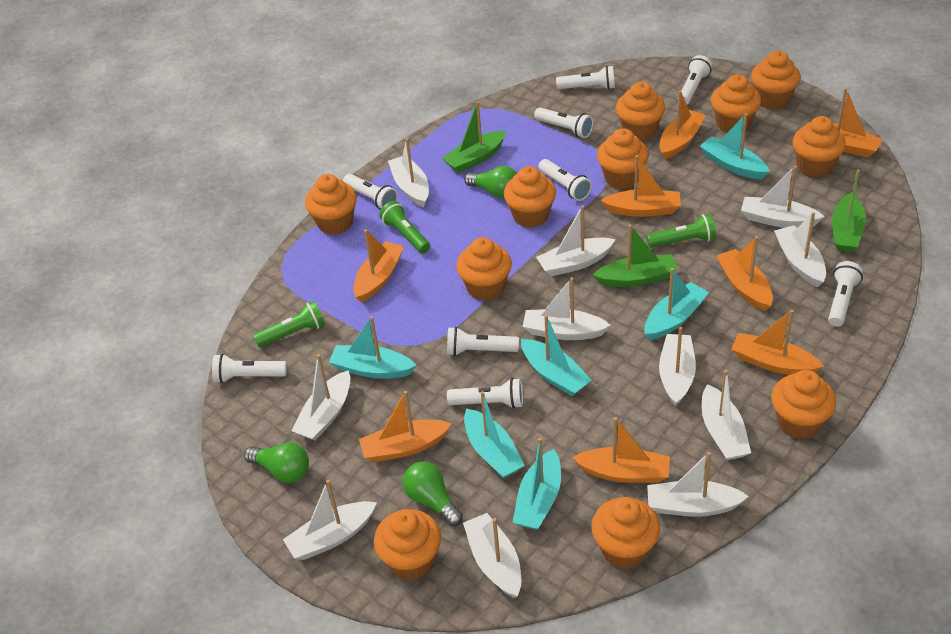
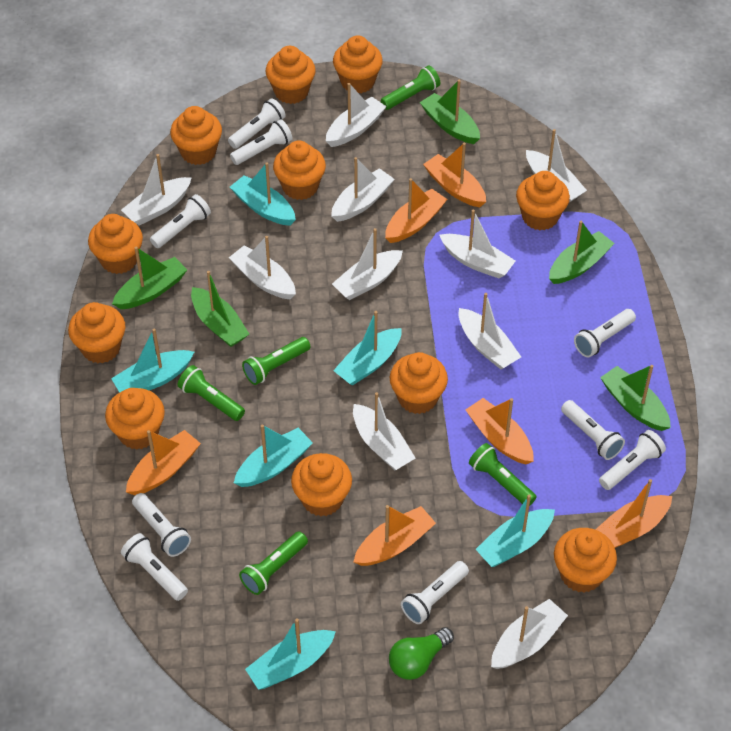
green boat: [442,101,506,173] [593,224,678,287] [832,170,866,252] = 3 -> [112,247,187,309] [191,271,249,347] [420,80,480,144] [549,221,615,284] [600,365,671,431] = 5
green flashlight: [253,301,325,347] [379,201,430,254] [646,214,716,248] = 3 -> [178,365,245,421] [239,531,308,595] [242,337,311,385] [381,65,440,110] [469,443,537,506] = 5
green light bulb: [244,442,309,483] [402,461,463,526] [464,166,517,199] = 3 -> [389,627,454,680] = 1
orange boat: [353,229,404,303] [359,391,452,462] [572,417,670,483] [600,155,681,217] [659,91,706,160] [716,236,773,311] [731,310,824,375] [806,88,883,158] = 8 -> [126,430,201,495] [353,505,436,566] [385,178,447,243] [423,143,486,207] [466,398,534,464] [595,479,672,548] = 6
white boat: [283,480,377,560] [291,354,350,441] [388,138,429,207] [463,513,521,598] [522,277,611,340] [536,205,616,276] [647,452,749,517] [659,327,696,406] [702,370,751,460] [741,166,825,228] [774,212,826,287] = 11 -> [121,154,192,225] [229,236,296,299] [326,83,387,147] [331,157,395,222] [332,228,403,300] [353,392,415,470] [440,209,515,278] [459,293,521,369] [491,599,568,669] [526,129,587,202] = 10

